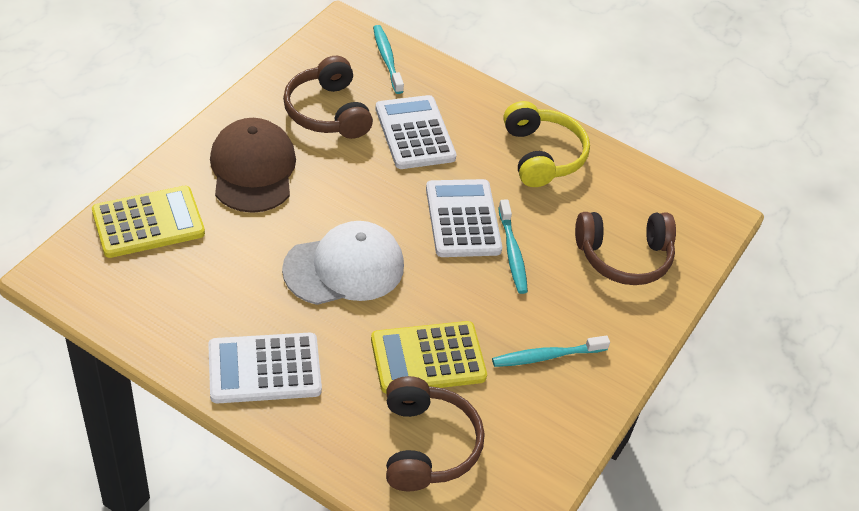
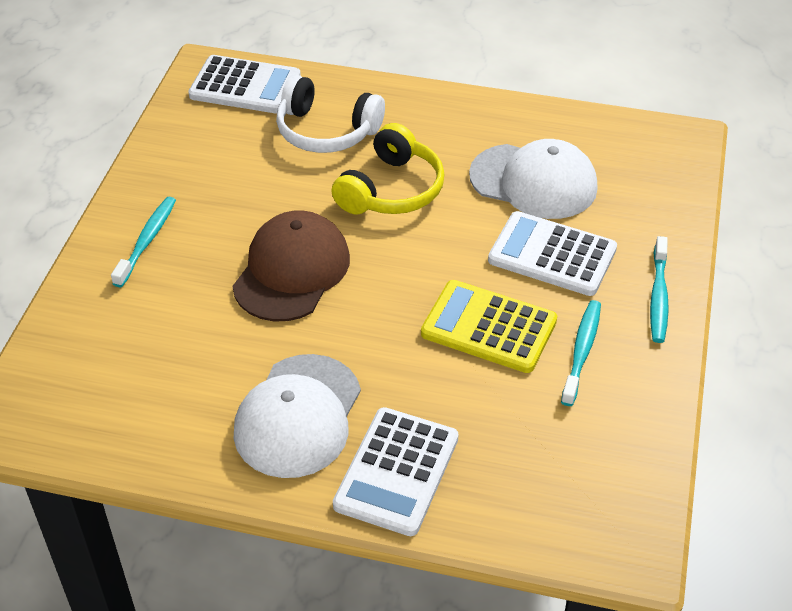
brown headphones: [283,56,373,139] [386,376,484,491] [575,212,676,285] = 3 -> none = 0
white cap: [282,221,404,305] = 1 -> [234,354,361,478] [469,139,597,219] = 2
white headphones: none = 0 -> [276,75,385,153] = 1
yellow calculator: [92,186,205,258] [371,321,487,394] = 2 -> [421,280,557,373] = 1

